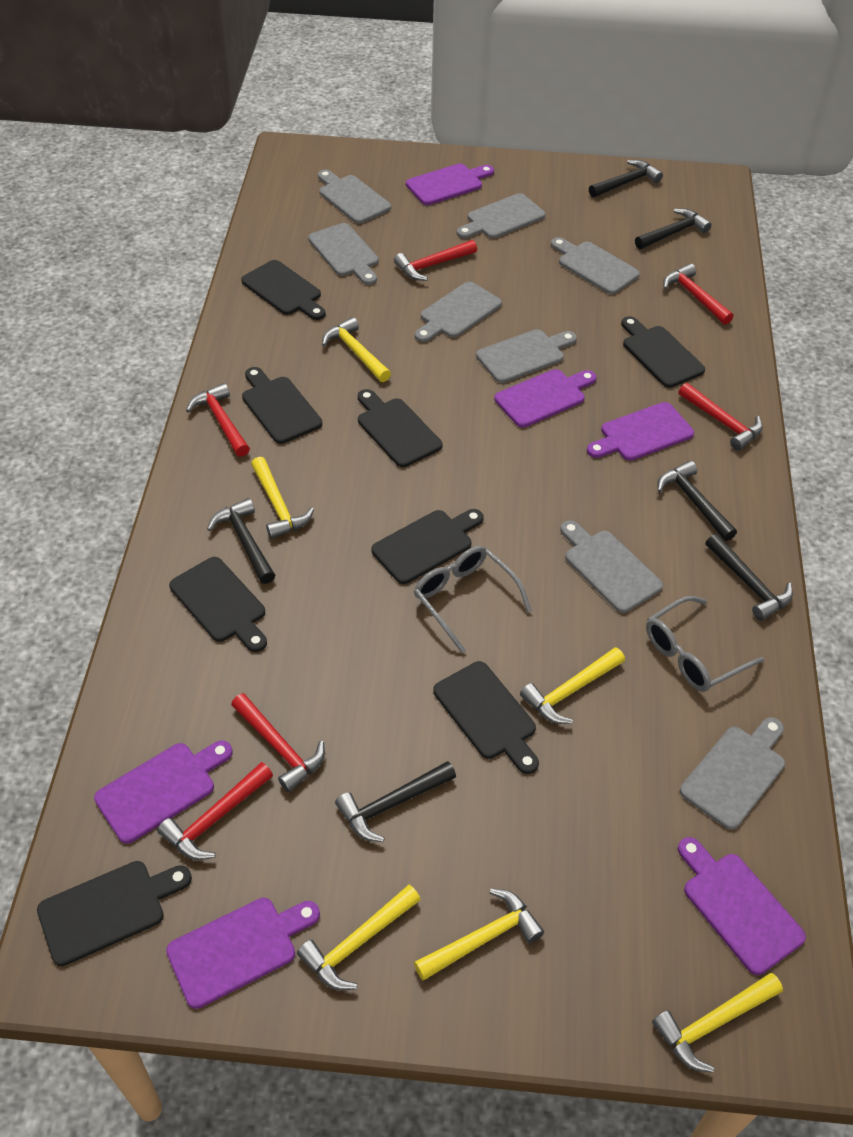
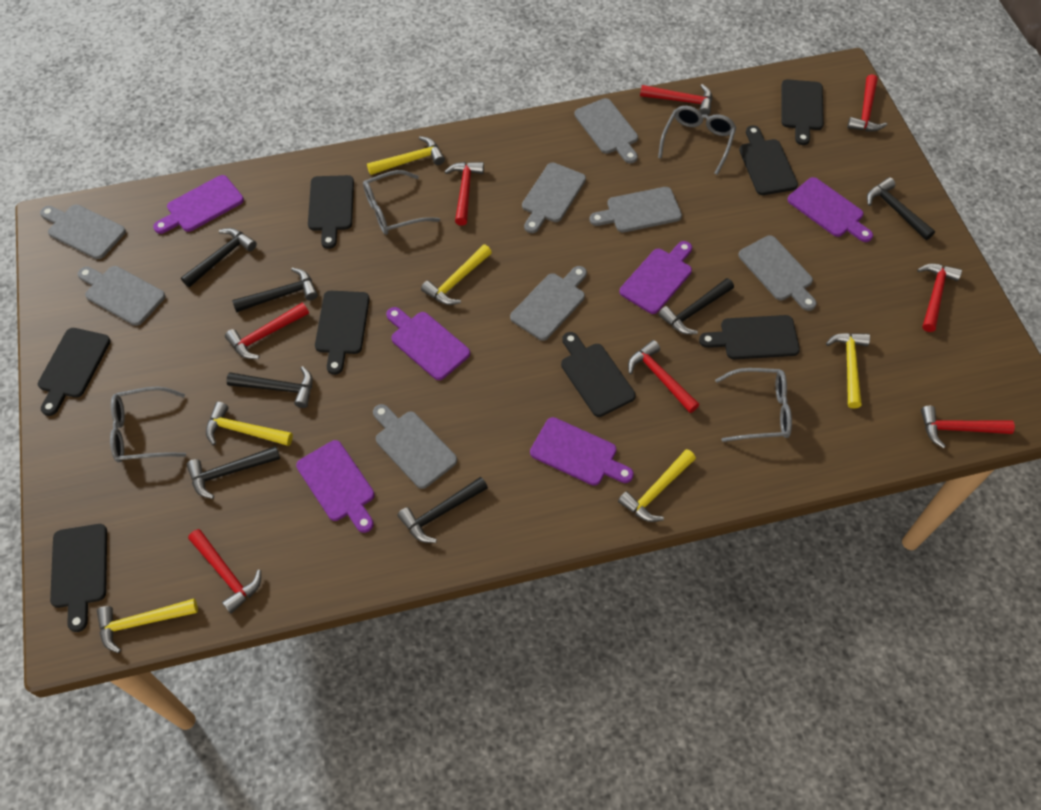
black hammer: [207,498,275,584] [335,761,456,842] [589,160,663,197] [635,208,712,249] [657,460,737,541] [705,534,793,621] = 6 -> [181,228,257,287] [187,446,280,499] [226,366,313,408] [232,268,318,312] [397,477,488,543] [658,278,734,335] [867,177,935,240] = 7
grey glasses: [414,546,532,653] [646,596,764,692] = 2 -> [110,386,186,463] [363,170,440,235] [658,106,736,175] [715,368,792,442] = 4
red hammer: [157,762,273,860] [186,383,250,457] [231,693,325,792] [394,240,477,281] [663,263,734,325] [678,383,763,451] = 6 -> [188,529,261,614] [225,303,309,359] [445,162,484,226] [628,340,699,413] [640,84,712,115] [847,74,887,132] [917,263,962,332] [921,406,1015,448] = 8

